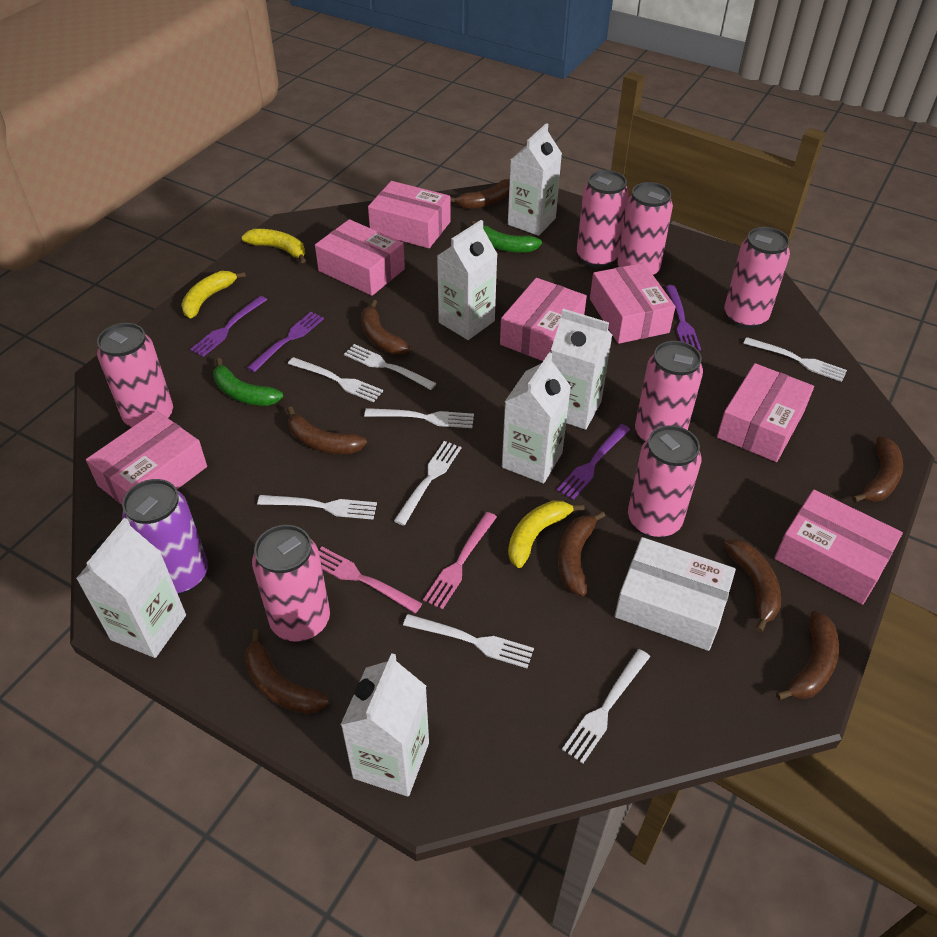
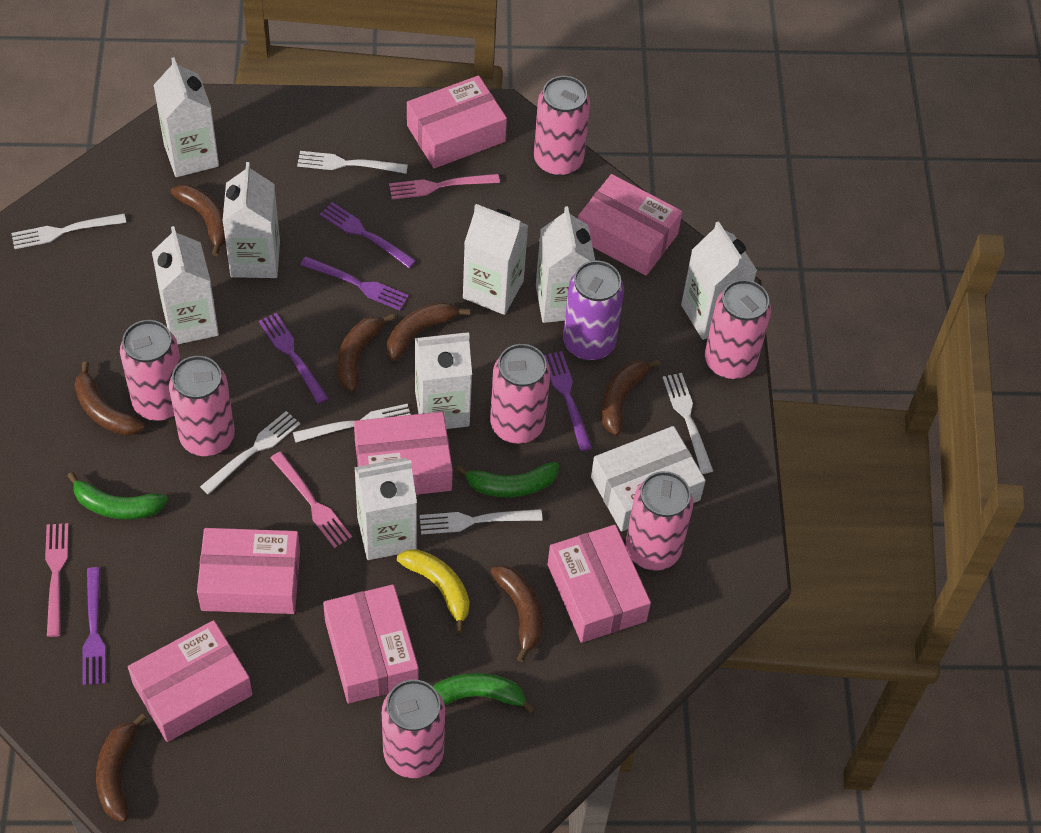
brown banana: [244,629,329,714] [287,407,367,454] [361,300,411,355] [450,179,510,209] [558,511,605,596] [723,539,781,633] [776,611,839,700] [852,436,903,502] = 8 -> [74,361,145,436] [96,714,147,822] [171,184,226,256] [337,314,395,392] [387,302,470,361] [490,565,542,662] [601,359,661,435] = 7
green banana: [213,358,283,406] [471,221,542,253] = 2 -> [67,472,168,519] [433,673,536,714] [456,462,559,498] = 3
pink fork: [319,547,423,613] [423,512,497,610] = 2 -> [45,523,69,637] [271,452,352,548] [389,174,500,199] = 3
purple fork: [190,296,267,357] [247,312,324,372] [556,424,630,500] [665,285,701,350] = 4 -> [82,567,106,685] [259,313,329,404] [301,256,409,310] [320,202,416,268] [544,351,592,451] = 5
white carton: [76,518,186,658] [340,653,429,796] [437,220,498,340] [502,352,571,483] [508,123,562,236] [551,309,612,430] = 6 -> [152,226,219,344] [153,57,219,177] [222,162,280,278] [354,458,417,560] [415,332,472,429] [463,204,529,315] [536,206,595,323] [681,221,757,340] = 8
white fork: [257,495,377,520] [288,357,383,403] [344,344,437,390] [364,408,474,428] [394,441,461,526] [403,614,534,668] [562,649,650,764] [743,337,847,382] = 8 -> [11,214,126,249] [200,411,300,495] [293,404,411,443] [297,151,408,174] [420,509,542,535] [663,373,713,474] = 6
yellow banana: [181,271,246,318] [242,229,306,263] [508,501,585,568] = 3 -> [397,549,470,634] = 1

